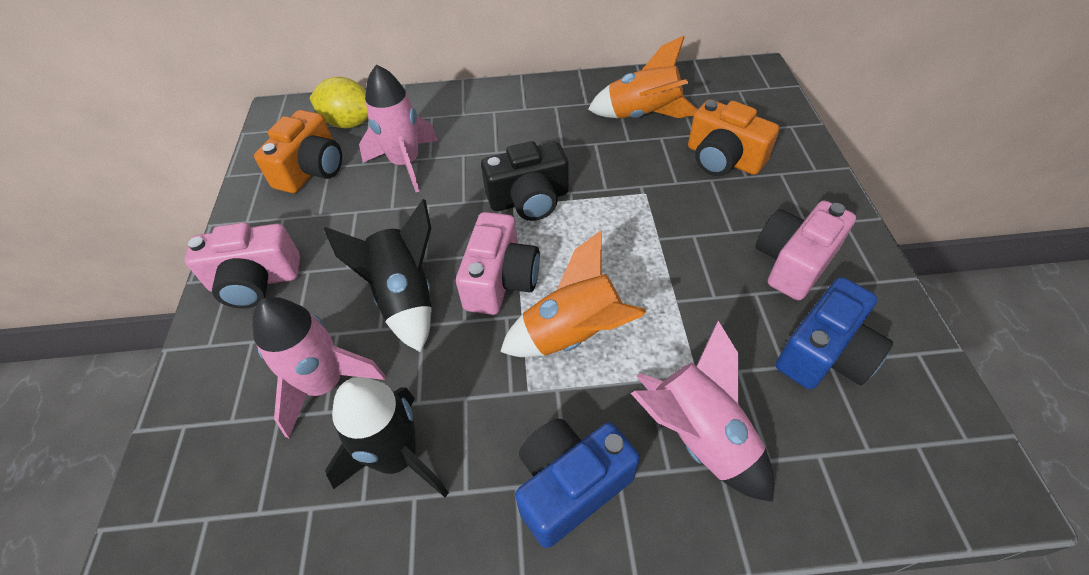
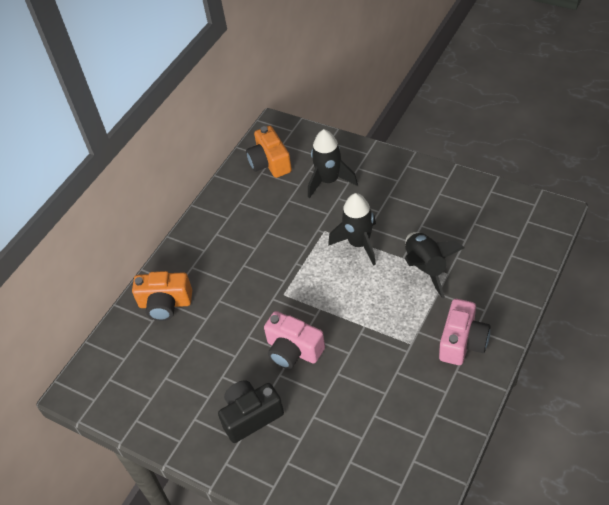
black rocket: [324,199,432,352] [325,377,449,497] = 2 -> [308,129,358,198] [328,193,376,266] [405,232,465,298] = 3
blue camera: [515,419,640,548] [776,277,893,389] = 2 -> none = 0
orange rocket: [500,231,647,357] [588,35,698,118] = 2 -> none = 0
pink camera: [185,223,300,309] [456,212,540,315] [755,201,856,300] = 3 -> [264,311,325,369] [439,299,491,365] = 2
pink rocket: [252,297,385,438] [359,64,438,192] [631,321,774,502] = 3 -> none = 0
yellow lemon: [310,77,368,128] = 1 -> none = 0

